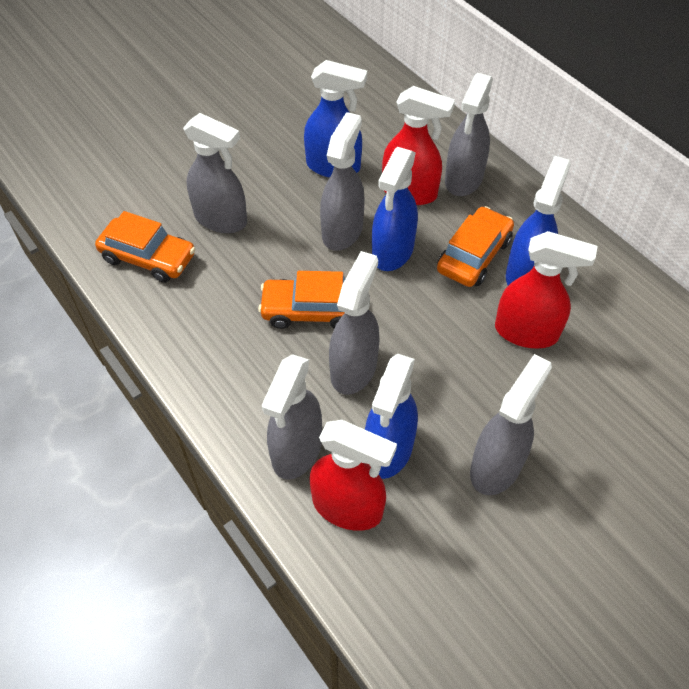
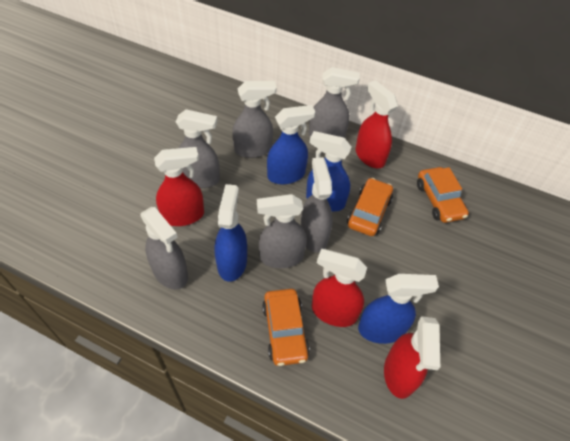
red spray bottle: [309,420,397,531] [382,86,455,205] [495,231,597,348] = 3 -> [154,147,204,226] [312,249,367,327] [355,80,398,168] [384,316,440,399] = 4

